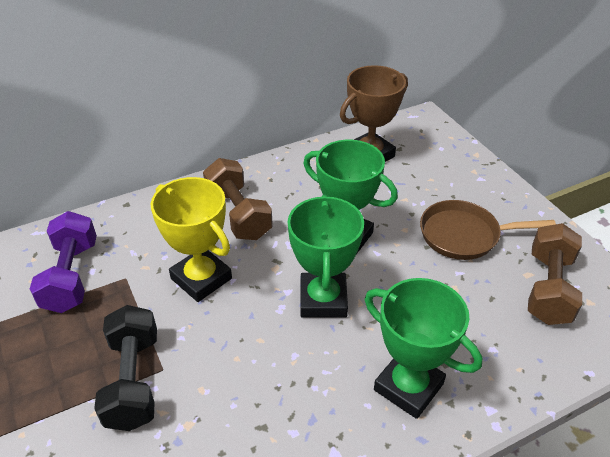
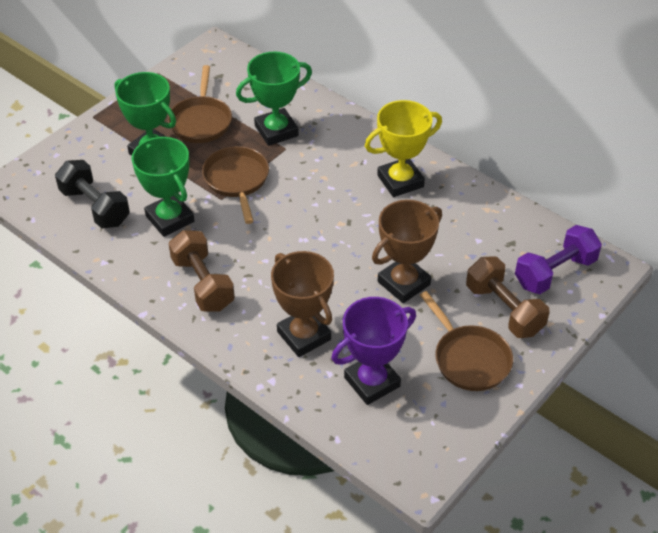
brown pan: [420,200,556,260] = 1 -> [168,65,232,143] [202,146,269,224] [420,291,513,391] = 3
brown trophy: [340,65,408,162] = 1 -> [271,251,334,357] [372,200,442,303] = 2
purple trophy: none = 0 -> [331,297,416,405] = 1

